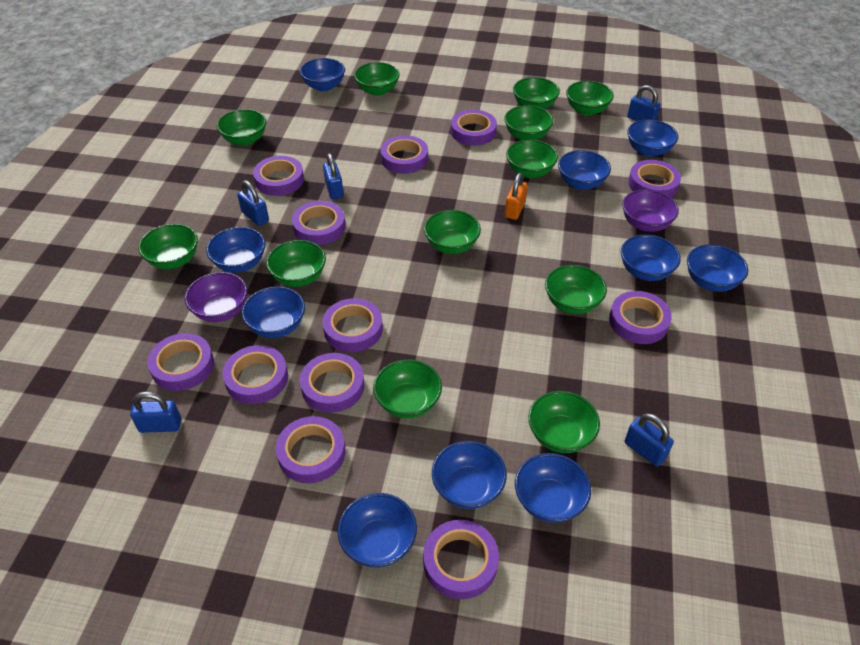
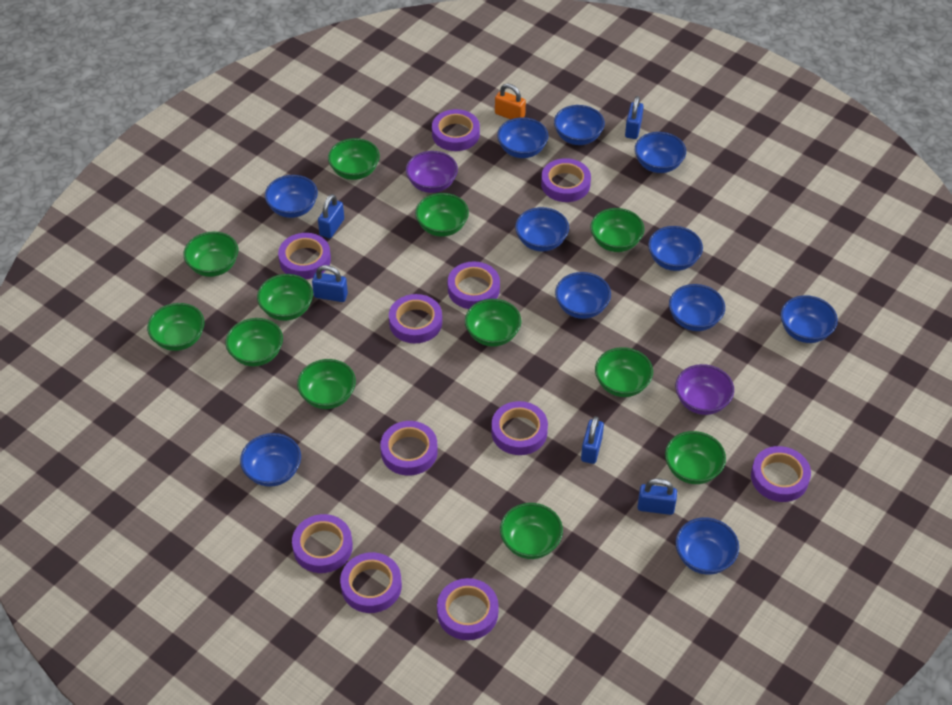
blue bowl: [206,227,265,273] [242,286,305,338] [300,58,345,91] [337,493,417,568] [432,441,507,509] [515,453,591,523] [558,150,611,190] [621,235,681,281] [627,119,678,157] [687,244,748,292] = 10 -> [240,433,301,487] [265,175,318,218] [497,117,549,158] [515,207,569,251] [554,105,605,145] [555,272,611,319] [635,132,686,173] [648,226,703,271] [669,284,725,331] [675,518,739,575] [780,295,838,343] = 11
purple tape: [147,333,214,391] [222,345,288,404] [253,156,304,196] [276,416,345,483] [292,201,346,245] [300,353,364,413] [322,298,383,352] [380,135,428,174] [423,520,499,599] [451,110,497,146] [609,291,672,344] [628,160,681,197] = 12 -> [278,233,331,279] [292,514,353,573] [340,552,402,613] [380,421,438,476] [389,294,442,343] [432,109,480,151] [437,578,499,640] [448,261,500,309] [491,401,548,455] [541,158,591,202] [751,446,811,502] = 11

